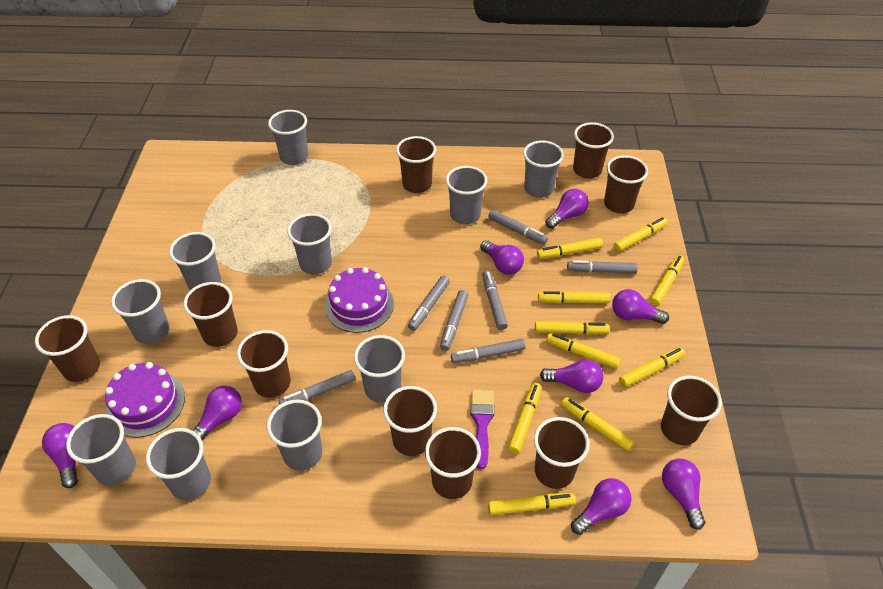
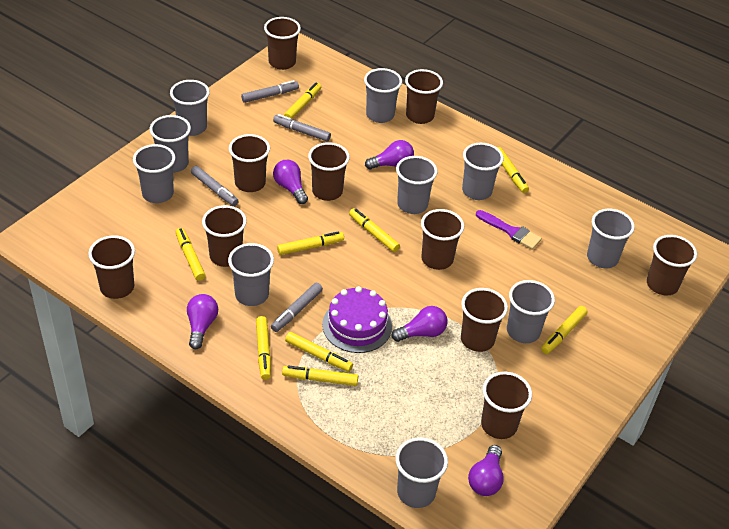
grey marker: [279,370,356,404] [408,276,450,331] [440,290,468,351] [451,339,525,363] [482,271,508,330] [488,210,548,245] [567,260,638,274] = 7 -> [191,166,239,206] [241,80,299,103] [271,283,323,332] [273,114,331,142] = 4
purple cake: [105,362,185,437] [325,267,394,333] = 2 -> [322,286,392,353] = 1
purple light bulb: [42,423,78,488] [192,386,242,440] [480,240,524,275] [540,359,603,393] [546,189,589,229] [571,478,632,535] [612,289,669,324] [662,459,705,530] = 8 -> [187,294,218,349] [273,160,308,204] [365,140,414,169] [392,306,447,342] [468,445,504,496] = 5
yellow marker: [488,493,576,515] [508,383,541,454] [535,321,610,335] [537,238,603,259] [538,291,610,304] [546,333,621,369] [561,397,635,451] [613,217,668,252] [619,347,685,387] [650,255,684,306] = 10 -> [175,228,206,281] [256,316,271,380] [277,231,344,255] [282,365,358,386] [284,83,321,119] [285,332,353,372] [349,208,400,252] [497,147,529,193] [541,306,588,354] = 9

